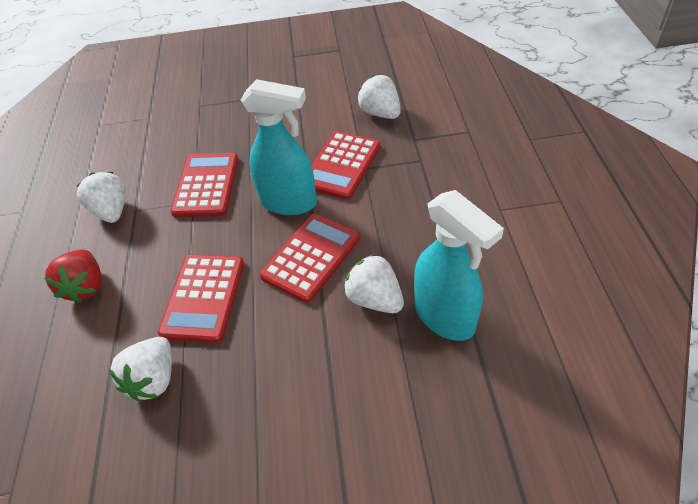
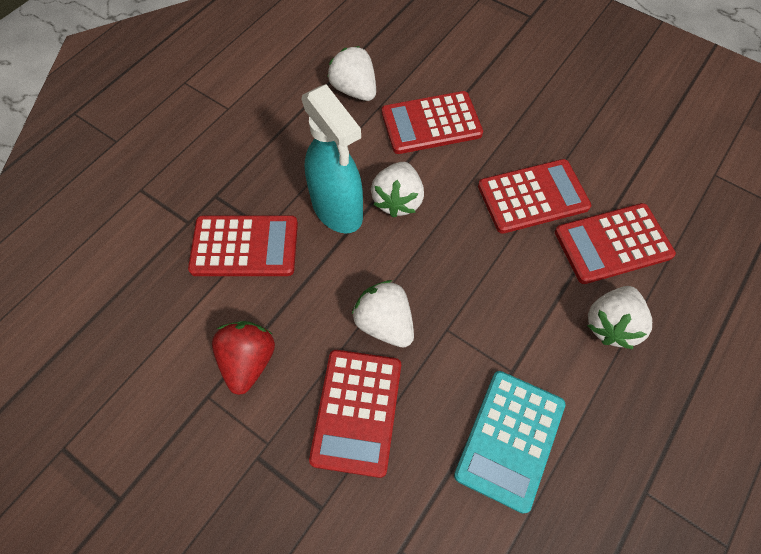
red calculator: [158,255,244,343] [170,153,239,217] [259,213,360,303] [311,131,381,200] = 4 -> [188,215,298,276] [309,350,401,478] [382,91,483,154] [478,159,591,234] [555,203,676,284] = 5
turquoise calculator: none = 0 -> [454,371,565,514] = 1
turquoise spray bottle: [241,79,317,215] [414,190,504,341] = 2 -> [301,84,363,234] = 1

